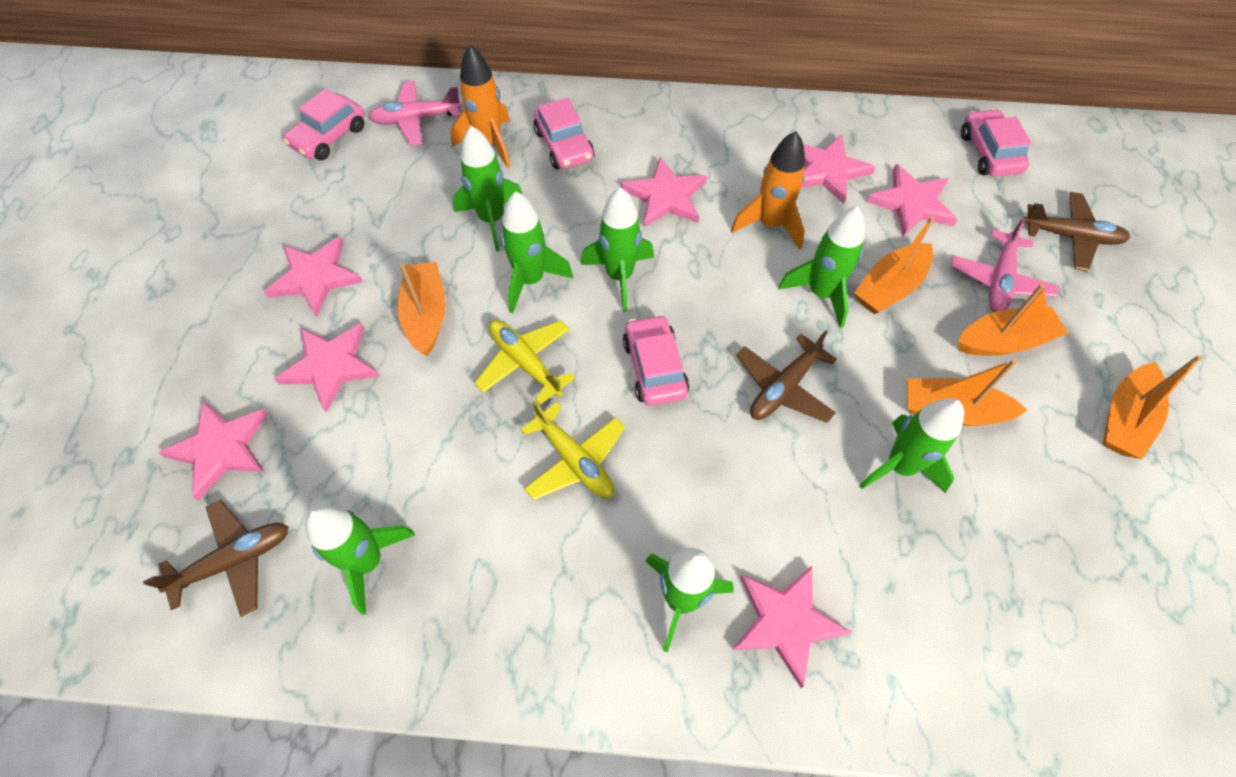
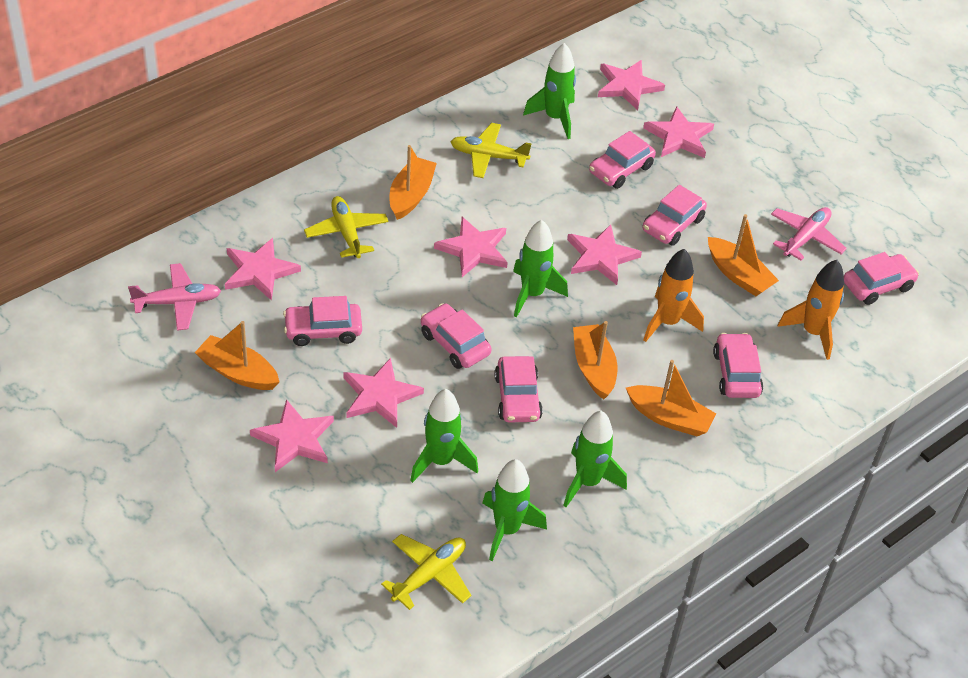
brown plane: [143,500,289,617] [736,330,837,423] [1024,192,1130,271] = 3 -> none = 0
green rocket: [305,505,415,615] [453,126,523,251] [501,191,573,313] [581,187,654,312] [645,548,734,652] [778,206,865,328] [859,398,964,493] = 7 -> [410,389,478,483] [483,459,547,561] [513,220,568,317] [523,43,576,139] [563,411,627,507] = 5
pink car: [283,88,365,160] [534,97,595,169] [623,314,689,406] [961,109,1031,177] = 4 -> [283,296,362,346] [421,303,492,369] [495,356,543,423] [589,131,656,189] [642,185,707,246] [713,333,763,398] [844,252,919,305] = 7
yellow plane: [474,320,575,405] [520,400,625,500] = 2 -> [304,196,389,258] [381,534,471,610] [450,123,532,178] = 3

